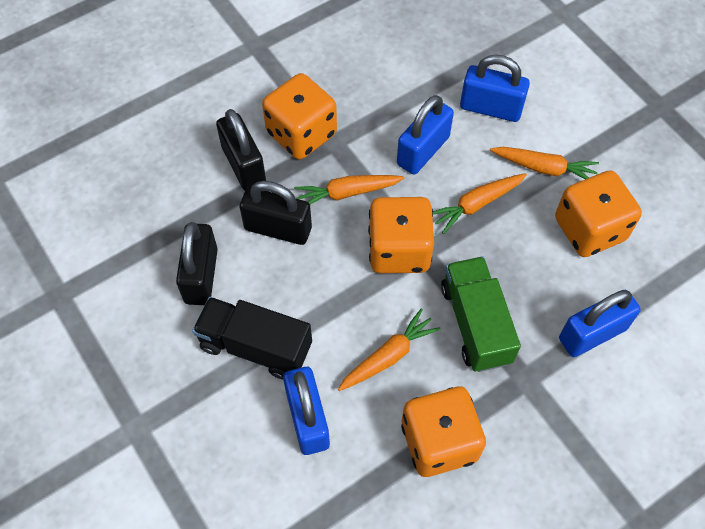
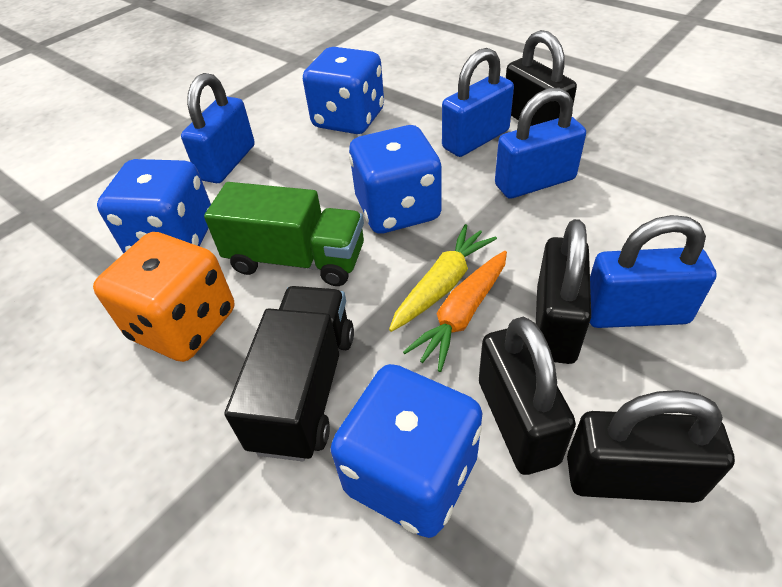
black padlock: [176,222,218,305] [216,109,266,190] [239,181,312,245] = 3 -> [479,317,576,475] [506,30,577,126] [536,219,591,364] [567,390,735,503] = 4
blue dice: none = 0 -> [97,159,211,253] [303,47,384,134] [331,364,483,538] [349,125,442,234] = 4
orange carrot: [294,175,404,204] [338,308,441,391] [433,173,527,234] [490,147,599,179] = 4 -> [403,251,507,372] = 1
orange dice: [262,73,337,159] [368,197,434,273] [401,386,486,477] [555,170,642,257] = 4 -> [93,232,234,362] = 1
yellow carrot: none = 0 -> [389,224,497,332] = 1

